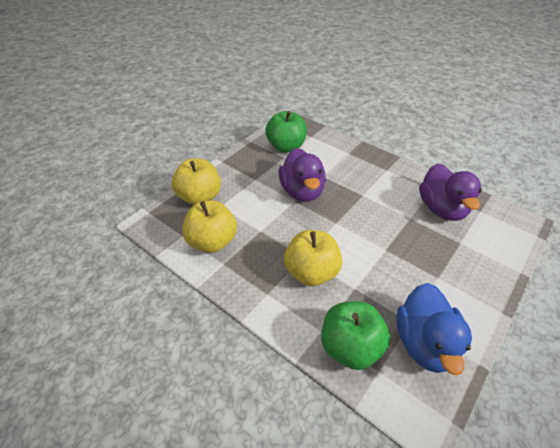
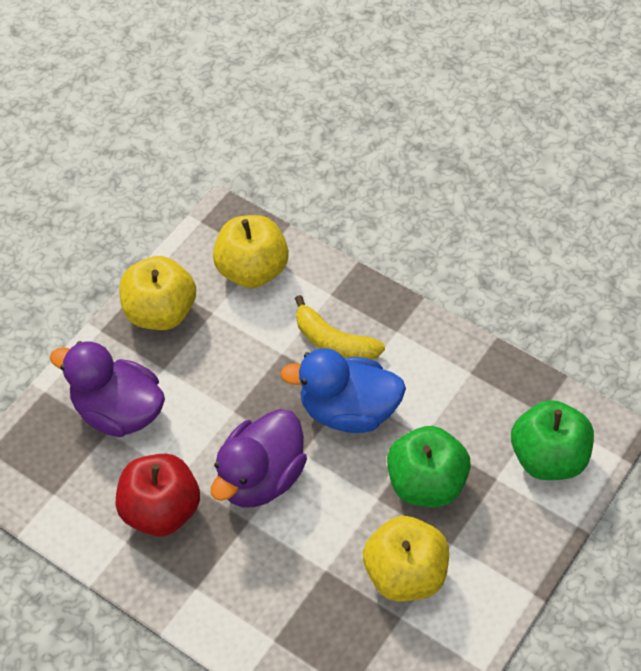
red apple: none = 0 -> [115,454,200,536] = 1
yellow banana: none = 0 -> [295,295,385,360] = 1

